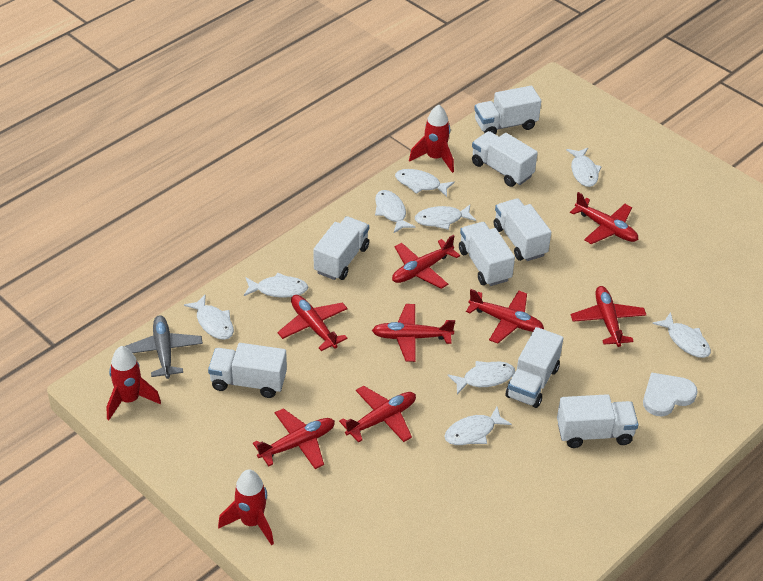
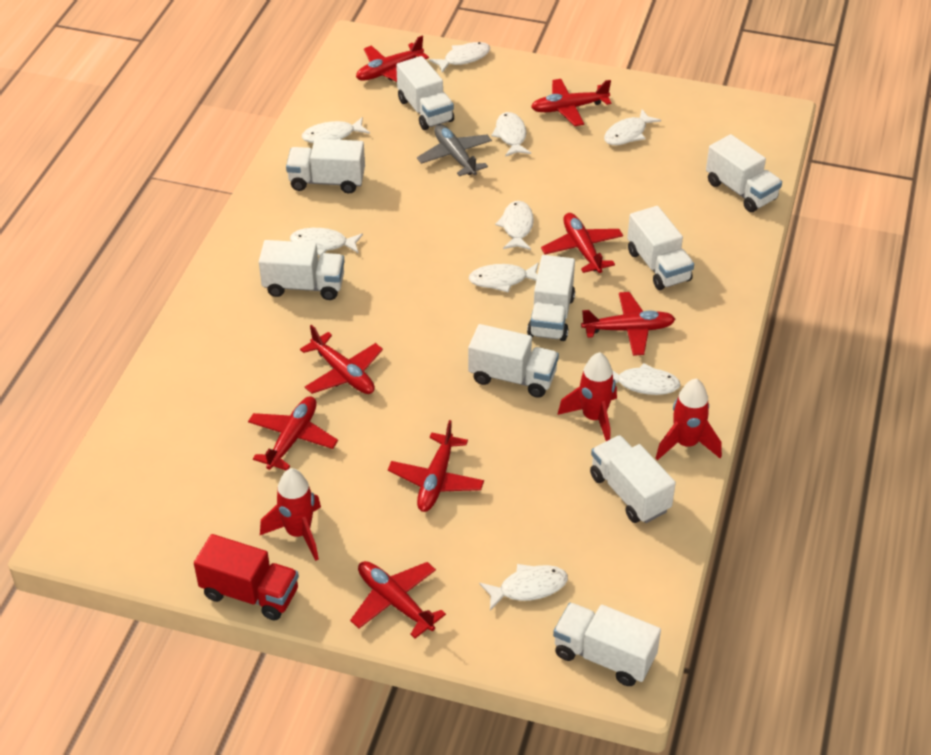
red truck: none = 0 -> [194,534,299,620] = 1
white heart: [643,372,697,416] = 1 -> none = 0
white truck: [208,343,287,398] [314,217,369,280] [459,222,515,286] [472,131,538,187] [474,86,541,135] [494,198,551,261] [506,327,563,408] [557,394,639,448] = 8 -> [259,240,345,300] [286,139,365,194] [396,56,454,130] [468,324,559,398] [527,255,575,341] [553,603,661,686] [590,435,676,523] [627,206,694,290] [706,134,782,212] = 9

